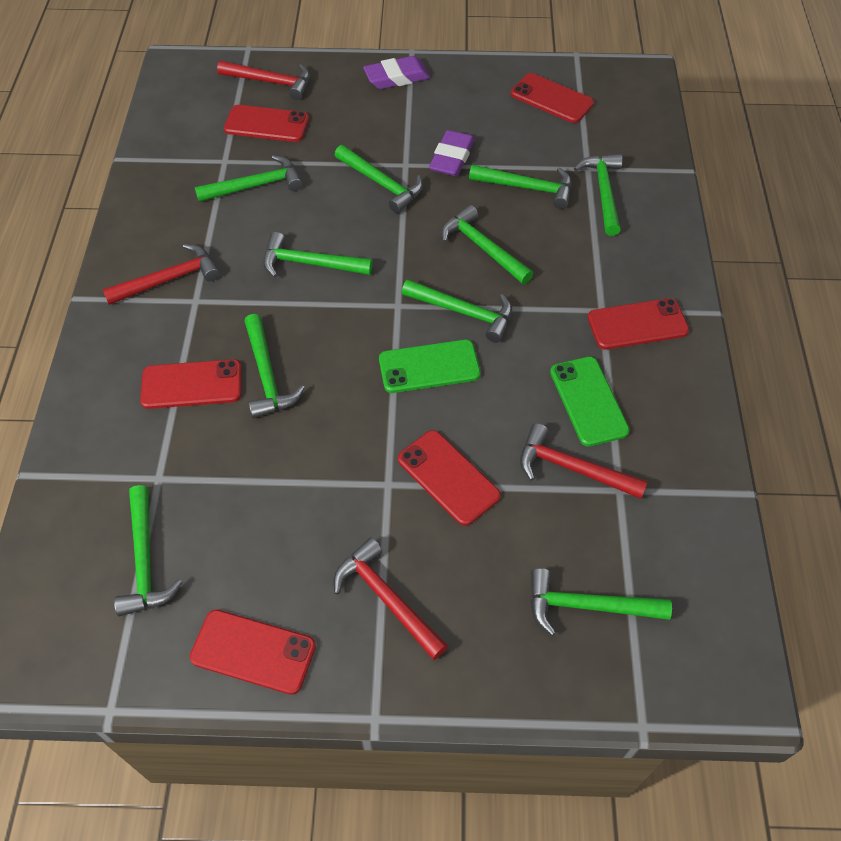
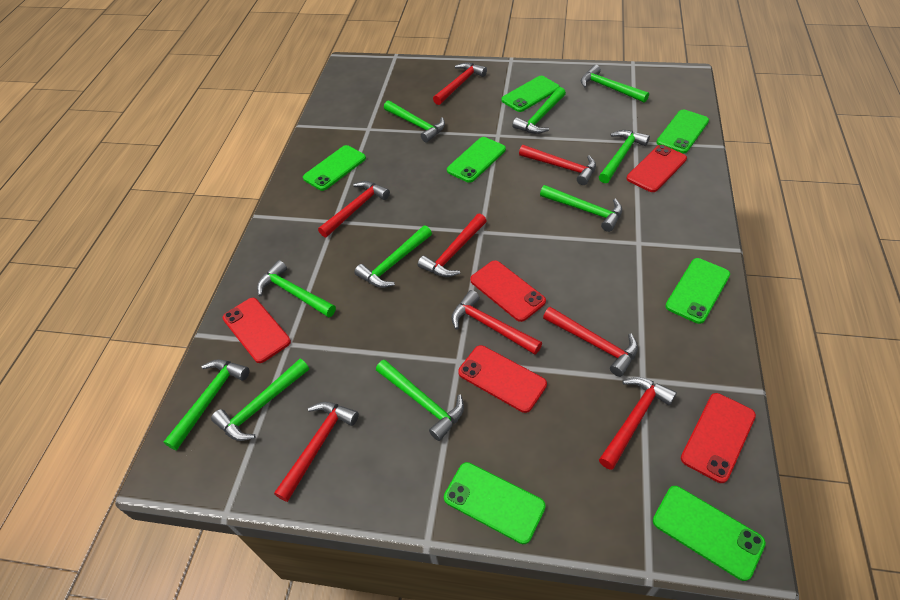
green phone: [379,340,481,393] [550,357,630,447] = 2 -> [303,145,366,191] [444,462,546,544] [447,137,506,183] [501,76,560,112] [653,486,766,581] [656,110,709,153] [666,258,730,324] = 7
purple eraser: [363,56,430,89] [429,130,475,176] = 2 -> none = 0
red hammer: [102,244,220,305] [217,61,310,100] [334,537,448,660] [520,423,648,499] = 4 -> [274,402,359,502] [318,181,390,237] [418,213,487,277] [433,63,487,105] [451,290,542,355] [519,145,596,185] [543,307,638,377] [599,377,677,470] = 8
red phone: [140,359,242,409] [190,610,316,695] [224,105,309,142] [398,430,501,526] [511,73,594,123] [588,298,689,349] = 6 -> [223,298,291,363] [458,345,547,413] [470,260,546,322] [627,145,687,192] [681,393,756,483] = 5

